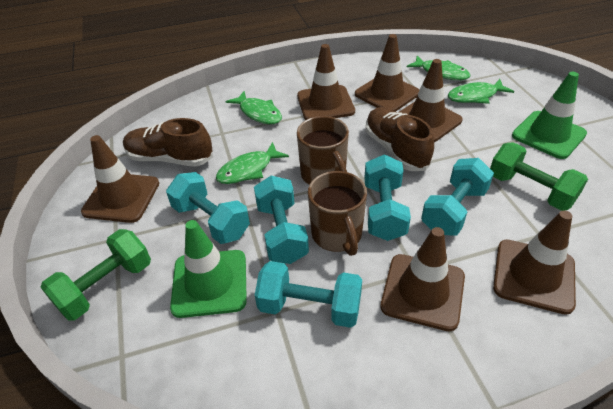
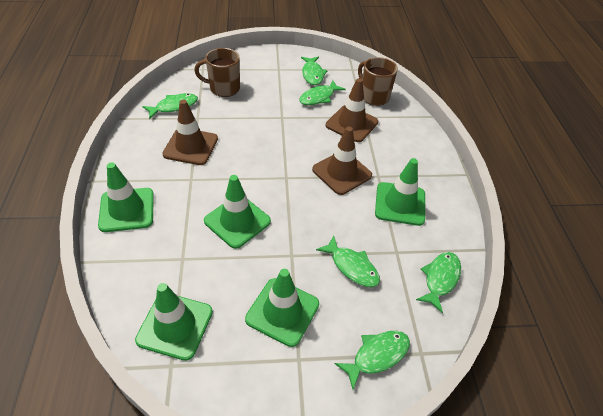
brown shoe: [123,118,213,167] [365,107,434,171] = 2 -> none = 0
brown traffic cone: [81,135,159,223] [297,44,355,120] [355,34,419,111] [380,227,465,331] [398,59,463,142] [493,210,576,315] = 6 -> [162,99,218,165] [312,126,372,195] [326,78,378,142] = 3
green dumbbell: [40,229,151,321] [490,142,588,211] = 2 -> none = 0
green fish: [216,142,289,184] [226,91,282,124] [407,56,470,80] [448,79,514,104] = 4 -> [142,93,198,119] [299,80,346,105] [301,56,328,85] [316,235,380,287] [335,331,410,389] [416,252,461,313] = 6
green traffic cone: [170,220,247,318] [512,72,587,159] = 2 -> [98,162,154,232] [135,283,213,361] [204,175,271,249] [245,269,319,347] [375,158,425,226] = 5
turquoise dumbbell: [166,172,250,244] [254,176,309,264] [255,261,362,328] [364,154,411,241] [421,158,494,236] = 5 -> none = 0

